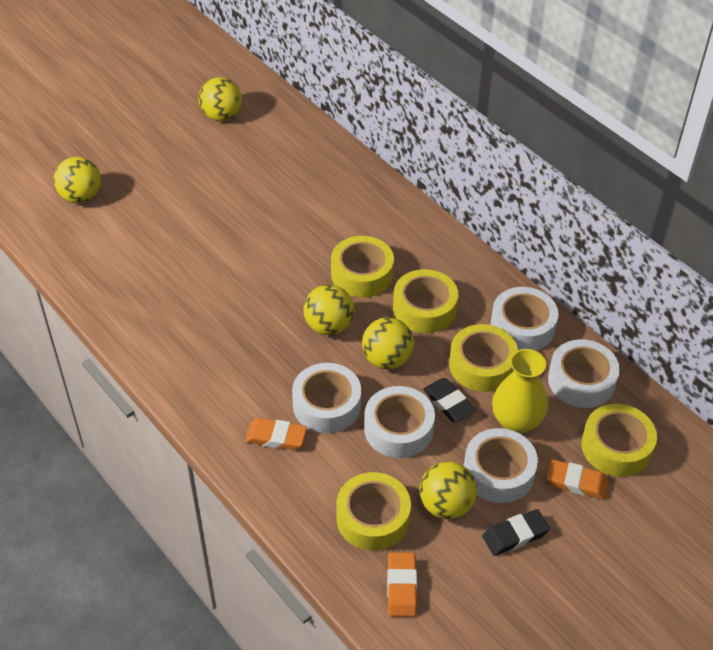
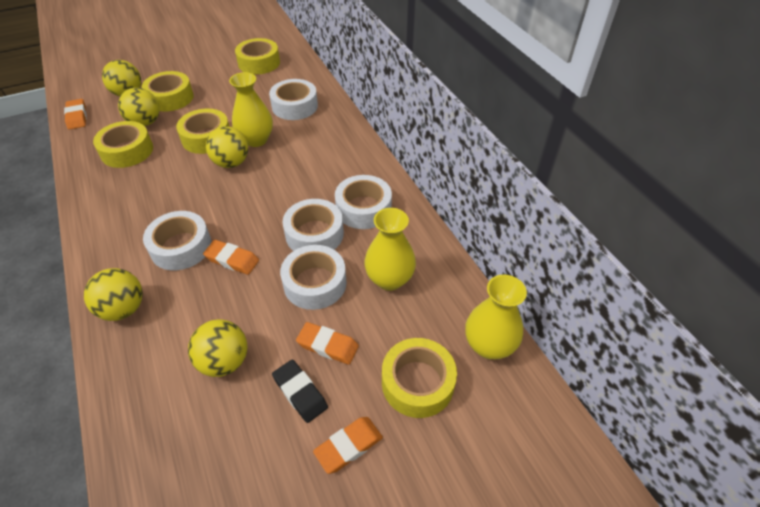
black eraser: [423,378,476,422] [482,509,550,556] = 2 -> [272,360,328,423] = 1
orange eraser: [245,418,307,450] [387,552,417,617] [547,459,609,500] = 3 -> [64,99,87,130] [203,240,259,275] [296,322,359,365] [313,417,383,474] = 4
yellow vase: [492,349,548,434] = 1 -> [229,72,273,147] [364,208,416,291] [465,275,527,360] = 3

